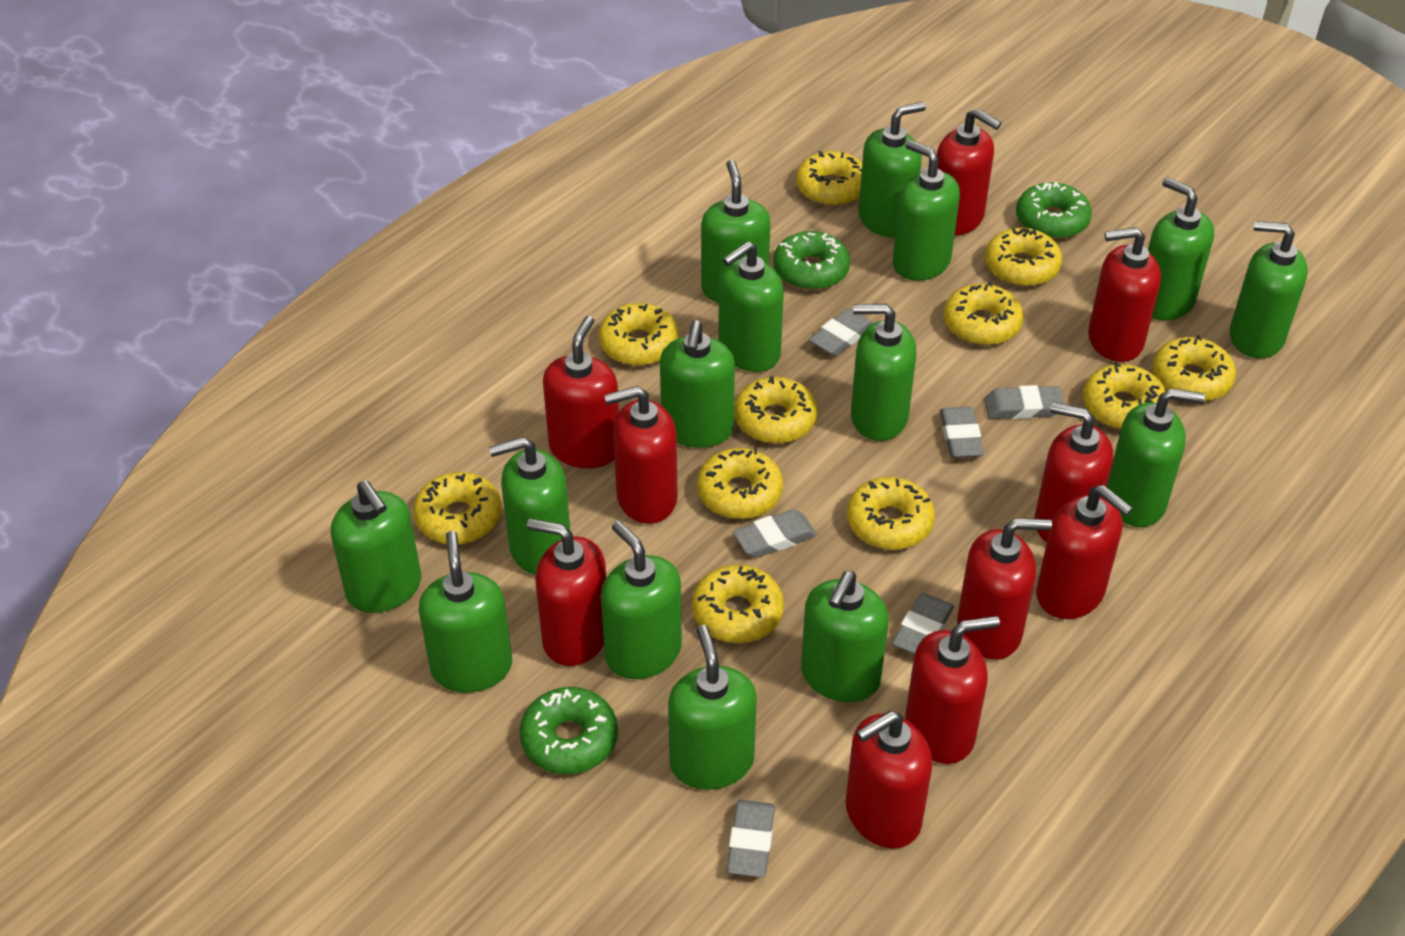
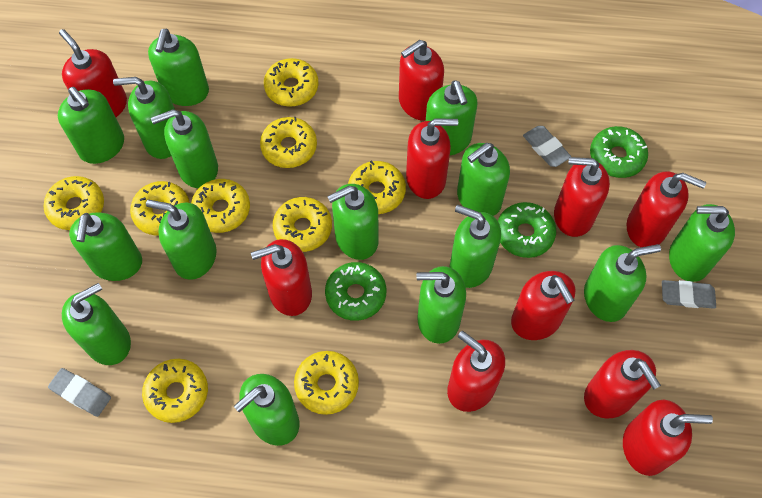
grey eraser: [726,800,775,877] [733,509,817,558] [809,308,873,356] [892,593,954,654] [940,407,984,458] [984,385,1065,419] = 6 -> [48,368,111,417] [523,126,571,167] [662,280,716,309] = 3
yellow donut: [413,472,502,544] [599,303,679,366] [692,564,784,643] [697,448,783,519] [734,376,818,444] [796,151,862,206] [847,477,935,550] [944,282,1024,345] [985,228,1062,287] [1083,362,1166,429] [1152,335,1236,401] = 11 -> [44,176,104,230] [130,181,190,235] [142,359,208,423] [191,179,250,233] [260,117,317,168] [264,58,318,107] [273,197,332,252] [294,351,359,415] [348,161,406,214] = 9

